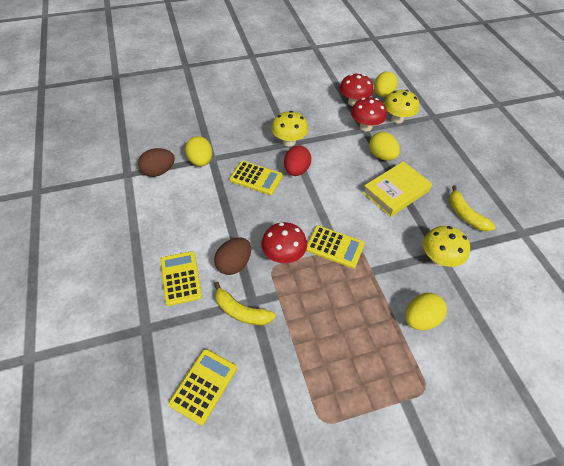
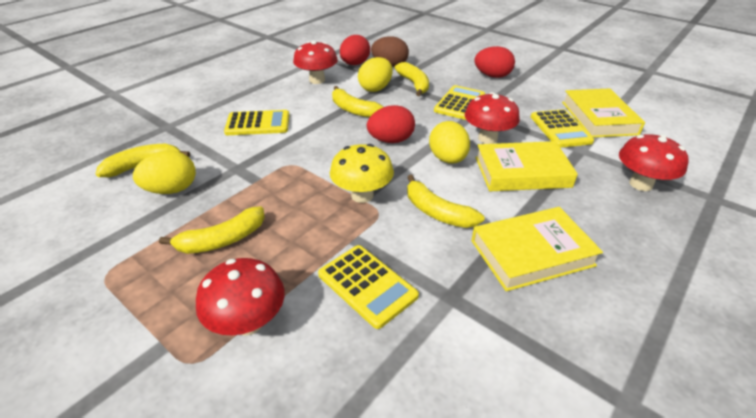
brown egg: [138,148,175,177] [214,238,251,275] = 2 -> [371,36,409,67] = 1
red egg: [284,145,311,176] = 1 -> [340,35,370,65] [367,105,415,143] [475,46,515,78] = 3
red mushroom: [261,222,307,263] [340,74,374,106] [351,97,387,131] = 3 -> [196,258,285,336] [293,41,338,84] [465,92,520,144] [619,134,689,191] = 4
yellow banana: [214,282,276,325] [449,185,496,231] = 2 -> [96,144,190,177] [159,206,265,254] [332,86,383,118] [395,62,429,96] [407,175,484,228] = 5
yellow book: [362,161,432,217] = 1 -> [471,207,603,291] [475,141,578,191] [562,88,645,138] = 3
yellow egg: [185,136,212,166] [369,132,400,161] [374,71,398,97] [405,293,447,330] = 4 -> [133,150,196,194] [358,57,393,92] [429,121,470,164] = 3
yellow mushroom: [271,111,308,146] [384,90,419,123] [423,226,470,267] = 3 -> [330,144,394,203] = 1

